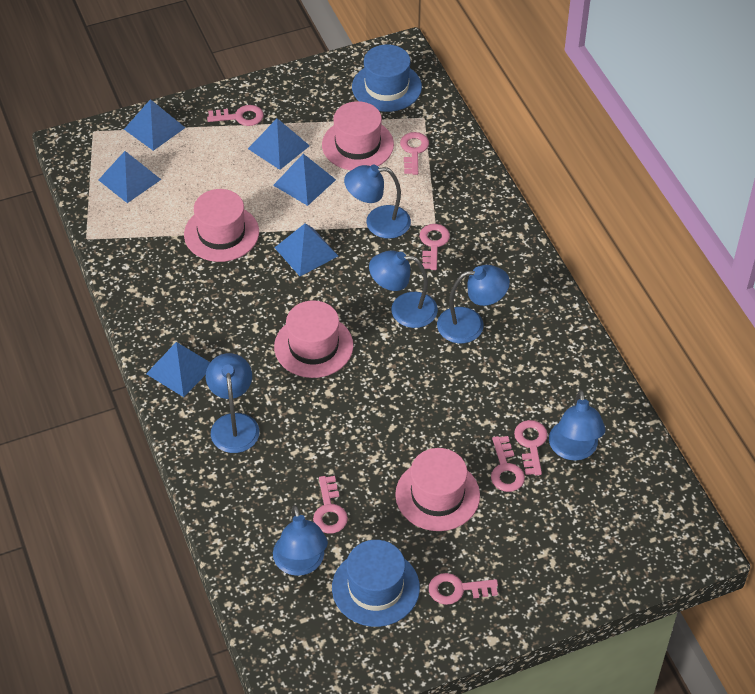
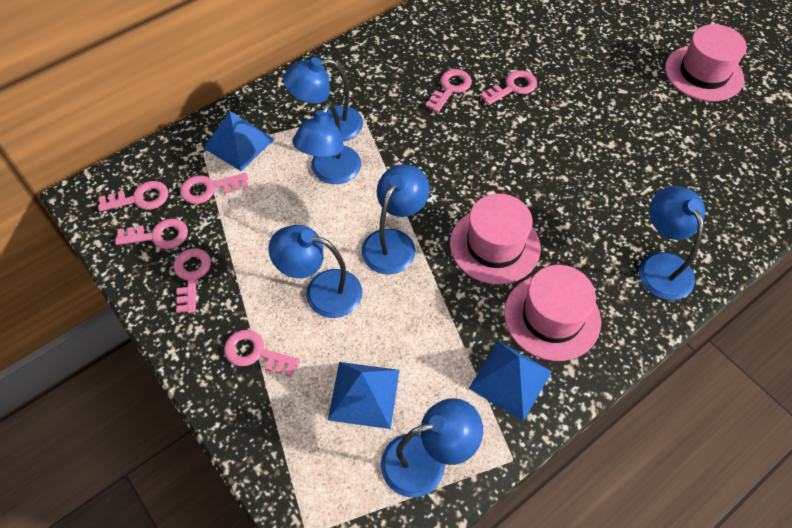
blue hat: [332,540,420,627] [352,44,422,112] = 2 -> none = 0
blue pyramid: [99,151,161,203] [124,99,185,151] [146,342,210,397] [248,118,310,170] [273,154,336,206] [274,223,338,276] = 6 -> [204,111,274,171] [328,362,399,429] [468,341,552,421] = 3
pink hat: [184,189,259,262] [274,300,353,378] [322,101,394,170] [395,448,480,531] = 4 -> [450,194,541,285] [504,265,601,361] [665,24,747,101] = 3

